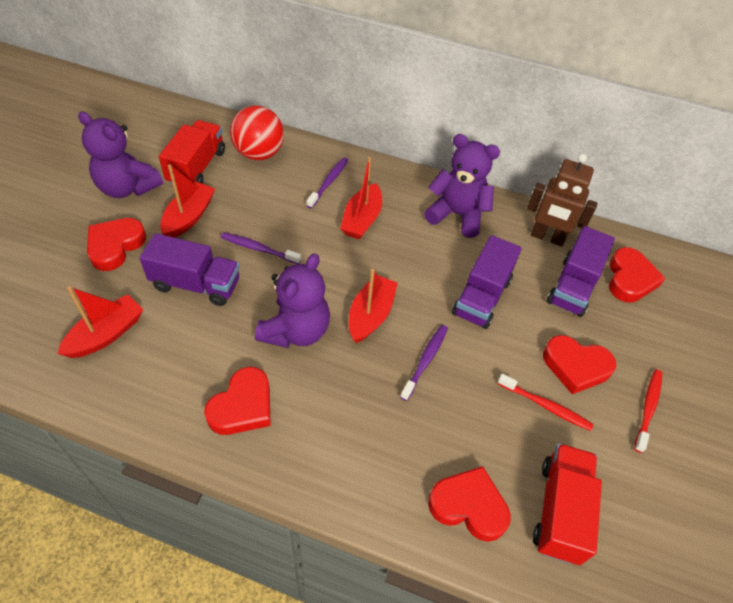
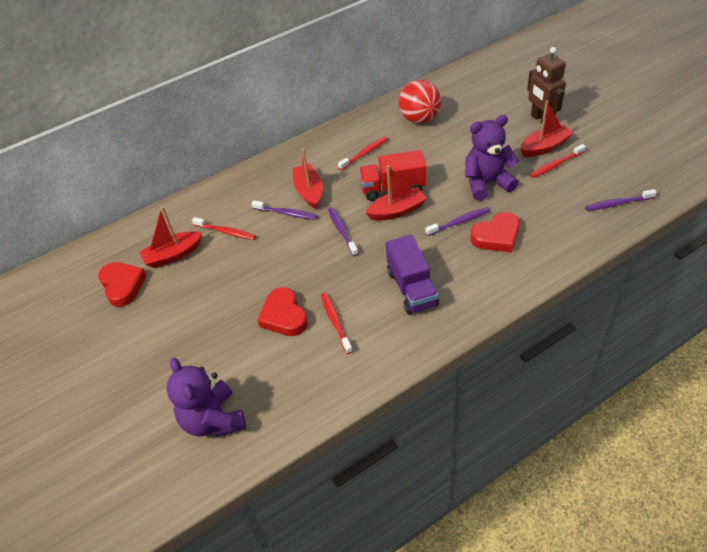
purple teddy bear: [78,111,163,198] [255,253,330,348] [424,134,500,238] = 3 -> [166,358,246,437] [465,115,519,201] = 2
purple toothbrush: [221,232,301,264] [306,157,348,208] [400,325,448,401] = 3 -> [251,200,317,220] [328,207,358,256] [426,207,490,236] [585,189,657,211] = 4
purple truck: [139,233,240,306] [452,235,522,329] [547,226,615,317] = 3 -> [386,235,439,314] = 1
red heart: [87,218,146,271] [204,367,271,435] [428,466,511,542] [543,335,616,394] [609,247,665,303] = 5 -> [98,262,147,307] [257,287,308,336] [470,212,520,253] = 3
red toothbrush: [497,374,594,431] [634,369,662,453] = 2 -> [192,217,256,240] [321,293,353,354] [338,136,388,170] [530,144,586,178] = 4
red truck: [159,120,225,185] [533,443,602,565] = 2 -> [359,150,427,201] = 1

